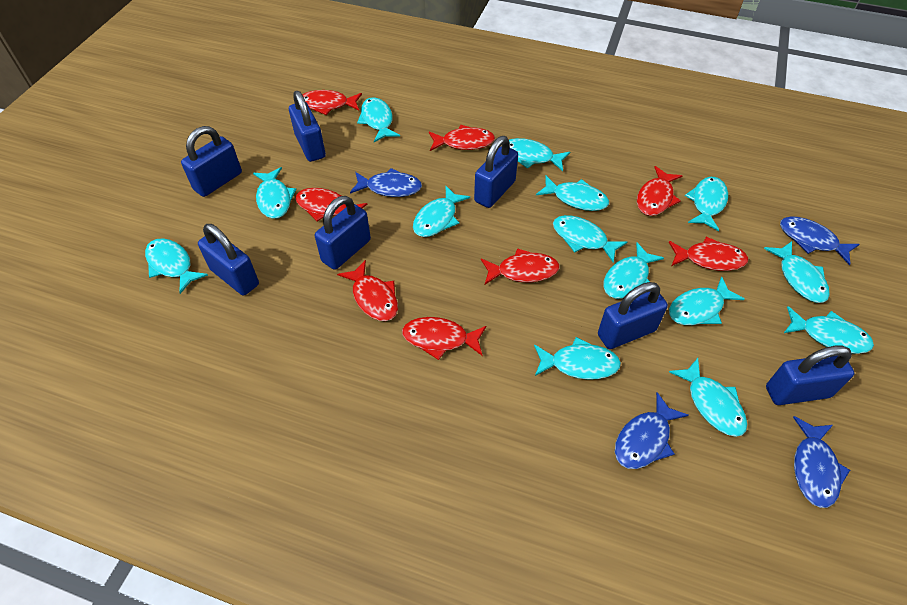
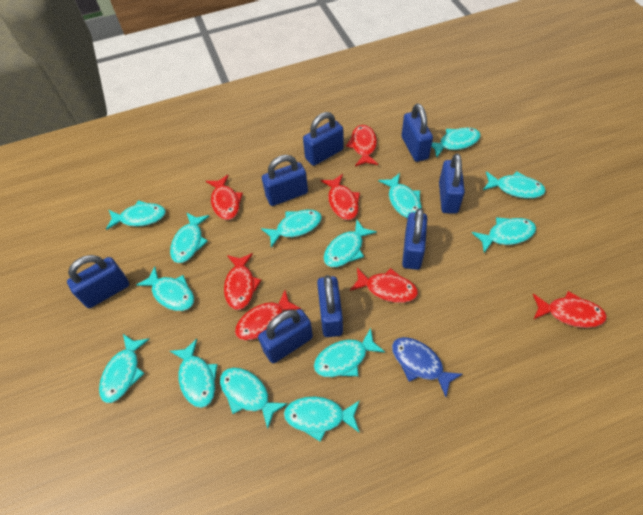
blue fish: [350,168,422,197] [615,392,689,469] [780,216,860,265] [793,416,850,508] = 4 -> [392,337,463,397] = 1
blue padlock: [181,126,242,197] [198,224,259,296] [289,91,326,162] [315,196,371,270] [474,136,518,208] [598,282,668,349] [766,345,854,405] = 7 -> [67,255,129,308] [258,309,313,363] [262,155,308,206] [303,112,344,166] [317,275,343,337] [402,104,433,162] [402,208,427,270] [439,154,465,213] = 8
red fish: [295,188,367,222] [302,90,362,115] [337,260,398,321] [402,317,486,360] [429,125,495,151] [481,248,560,285] [637,166,682,216] [669,237,748,271] = 8 -> [206,175,243,220] [224,253,261,310] [235,290,301,341] [321,174,360,220] [346,125,378,167] [350,268,418,303] [533,291,607,328] = 7

